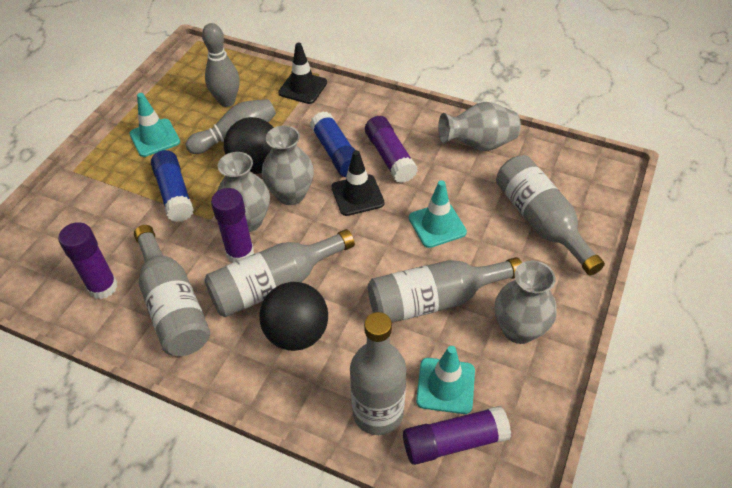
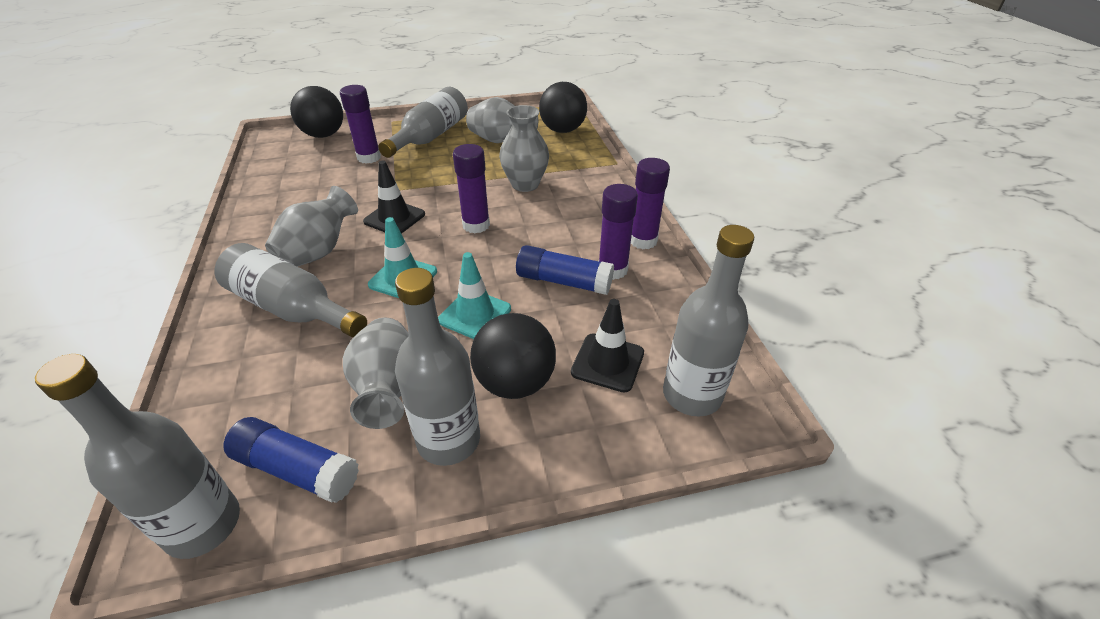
black ball: [224,117,274,174] [259,282,328,351] = 2 -> [290,86,343,138] [470,313,556,399] [539,82,587,133] = 3
grey bowling pin: [186,99,276,154] [202,23,240,107] = 2 -> none = 0
turquoise traffic cone: [130,93,180,157] [409,180,467,248] [416,346,475,414] = 3 -> [368,217,437,298] [438,252,511,339] = 2

